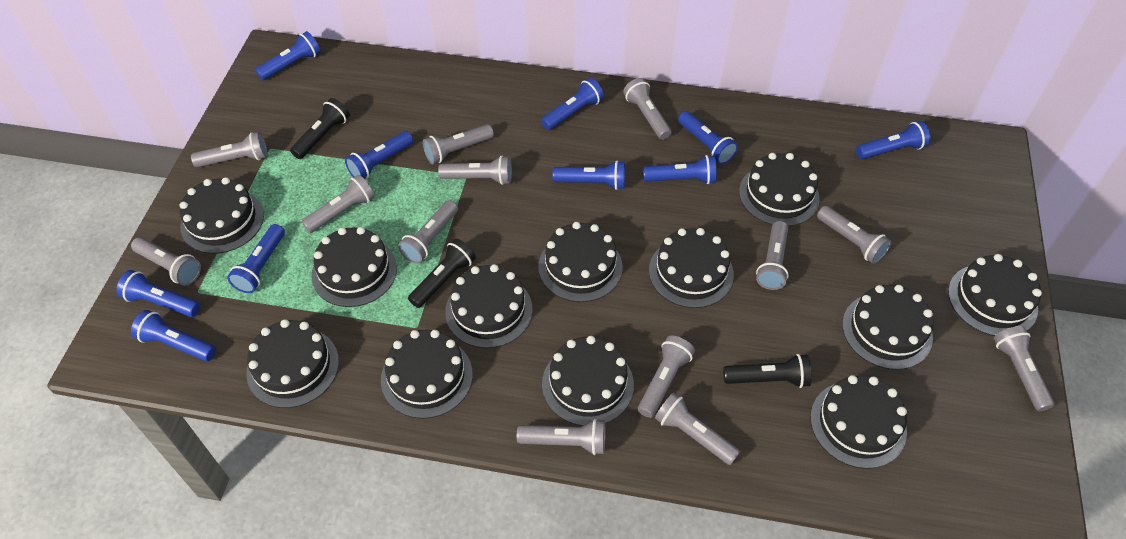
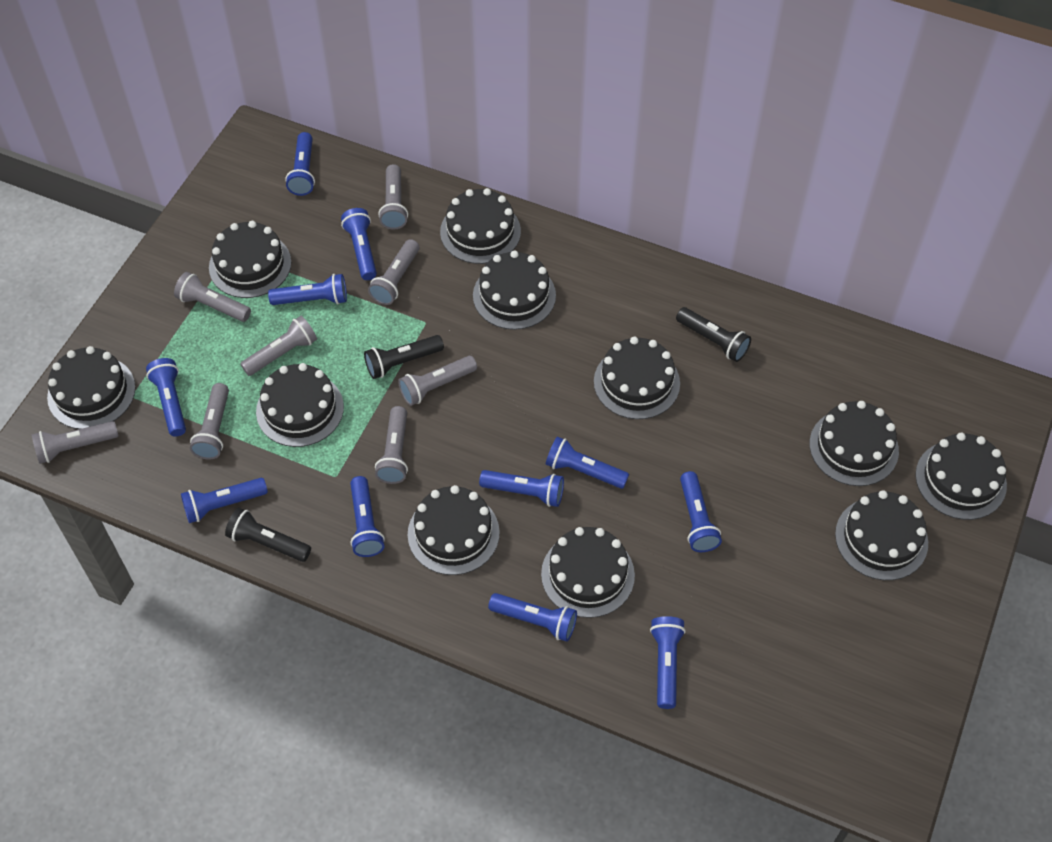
black cake: [180,177,264,254] [247,319,339,408] [312,227,397,307] [381,330,473,419] [445,264,533,348] [538,222,623,302] [542,336,634,426] [649,228,734,308] [739,153,820,226] [810,375,907,469] [842,285,934,370] [948,254,1042,336] = 12 -> [47,346,135,429] [209,221,291,298] [256,363,344,447] [408,485,500,575] [440,188,521,264] [473,251,556,330] [541,527,635,618] [594,337,680,419] [810,401,899,486] [835,490,928,580] [915,433,1007,520] = 11
blue flashlight: [116,270,200,317] [131,310,216,361] [227,224,285,293] [255,31,321,80] [345,131,413,179] [541,78,604,130] [553,161,625,190] [643,155,717,184] [678,111,738,164] [856,121,931,159] = 10 -> [146,358,186,437] [181,478,268,523] [268,274,347,305] [285,132,315,196] [341,208,377,280] [350,476,385,557] [479,470,564,507] [488,593,577,642] [546,437,629,489] [650,616,686,709] [680,471,722,552] = 11
grey flashlight: [131,237,201,286] [191,132,268,168] [302,175,375,233] [398,200,458,264] [423,124,494,164] [438,156,512,185] [517,419,605,455] [623,78,672,140] [638,335,695,418] [655,392,740,465] [756,221,788,290] [817,206,891,264] [994,326,1054,411] = 13 -> [32,421,119,464] [174,272,251,322] [190,383,229,459] [240,316,317,376] [368,239,419,305] [375,406,408,484] [378,164,408,230] [398,356,477,406] = 8

